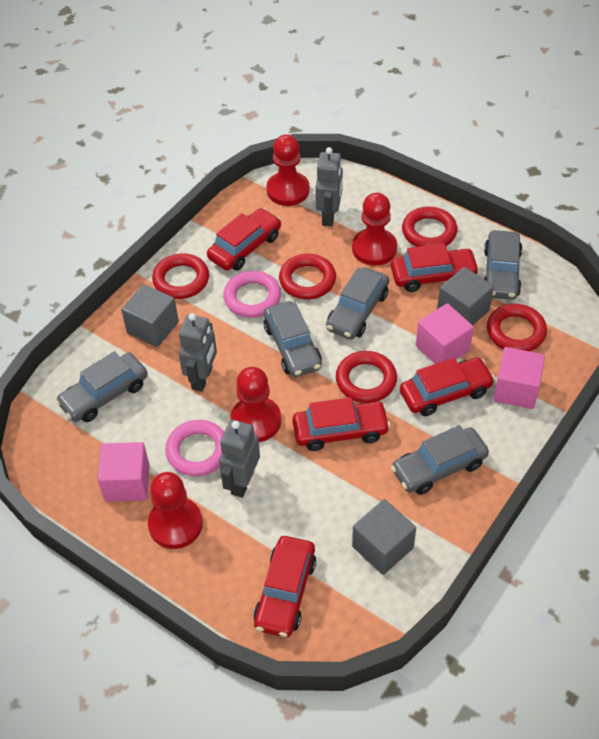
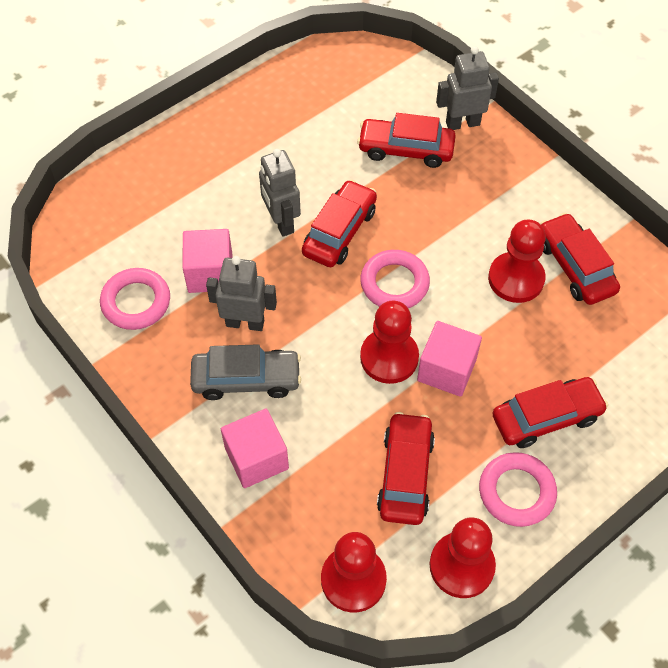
grey car: [55,351,148,422] [264,301,322,377] [326,267,389,339] [391,425,489,495] [484,230,522,300] = 5 -> [190,344,301,400] = 1
grey cube: [121,284,179,347] [352,499,416,575] [437,267,494,325] = 3 -> none = 0
pink ring: [165,420,224,476] [223,271,281,318] = 2 -> [100,268,170,330] [360,250,430,308] [479,452,557,527] = 3
red ring: [152,253,209,299] [279,254,336,299] [336,351,397,403] [402,207,457,247] [487,304,547,351] = 5 -> none = 0

